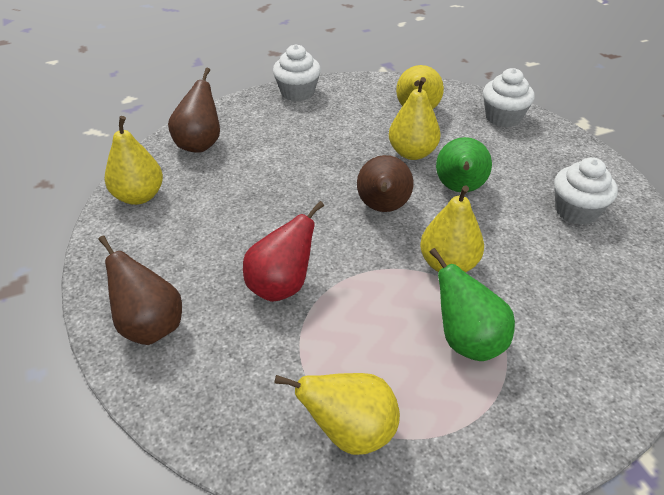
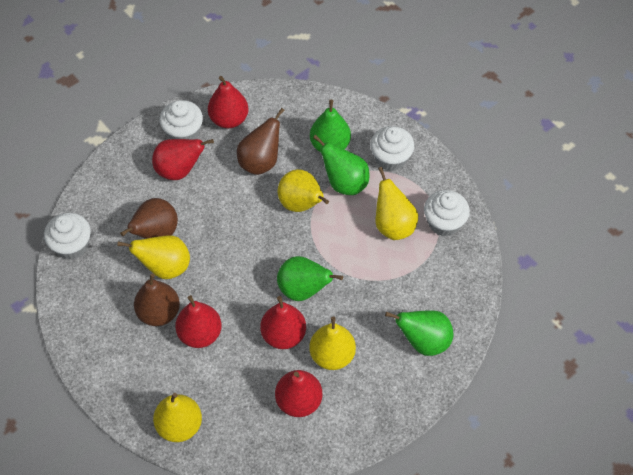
green pear: [429,248,515,361] [436,137,492,192] = 2 -> [277,256,343,301] [310,100,351,152] [313,135,369,195] [385,310,454,356] = 4
red pear: [243,201,324,302] = 1 -> [152,139,214,180] [175,295,222,348] [208,76,249,128] [260,296,306,349] [275,370,323,417] = 5
white cupcake: [273,44,321,101] [483,68,535,127] [554,157,618,225] = 3 -> [44,213,91,259] [160,100,203,140] [370,126,414,171] [424,190,470,236] = 4

